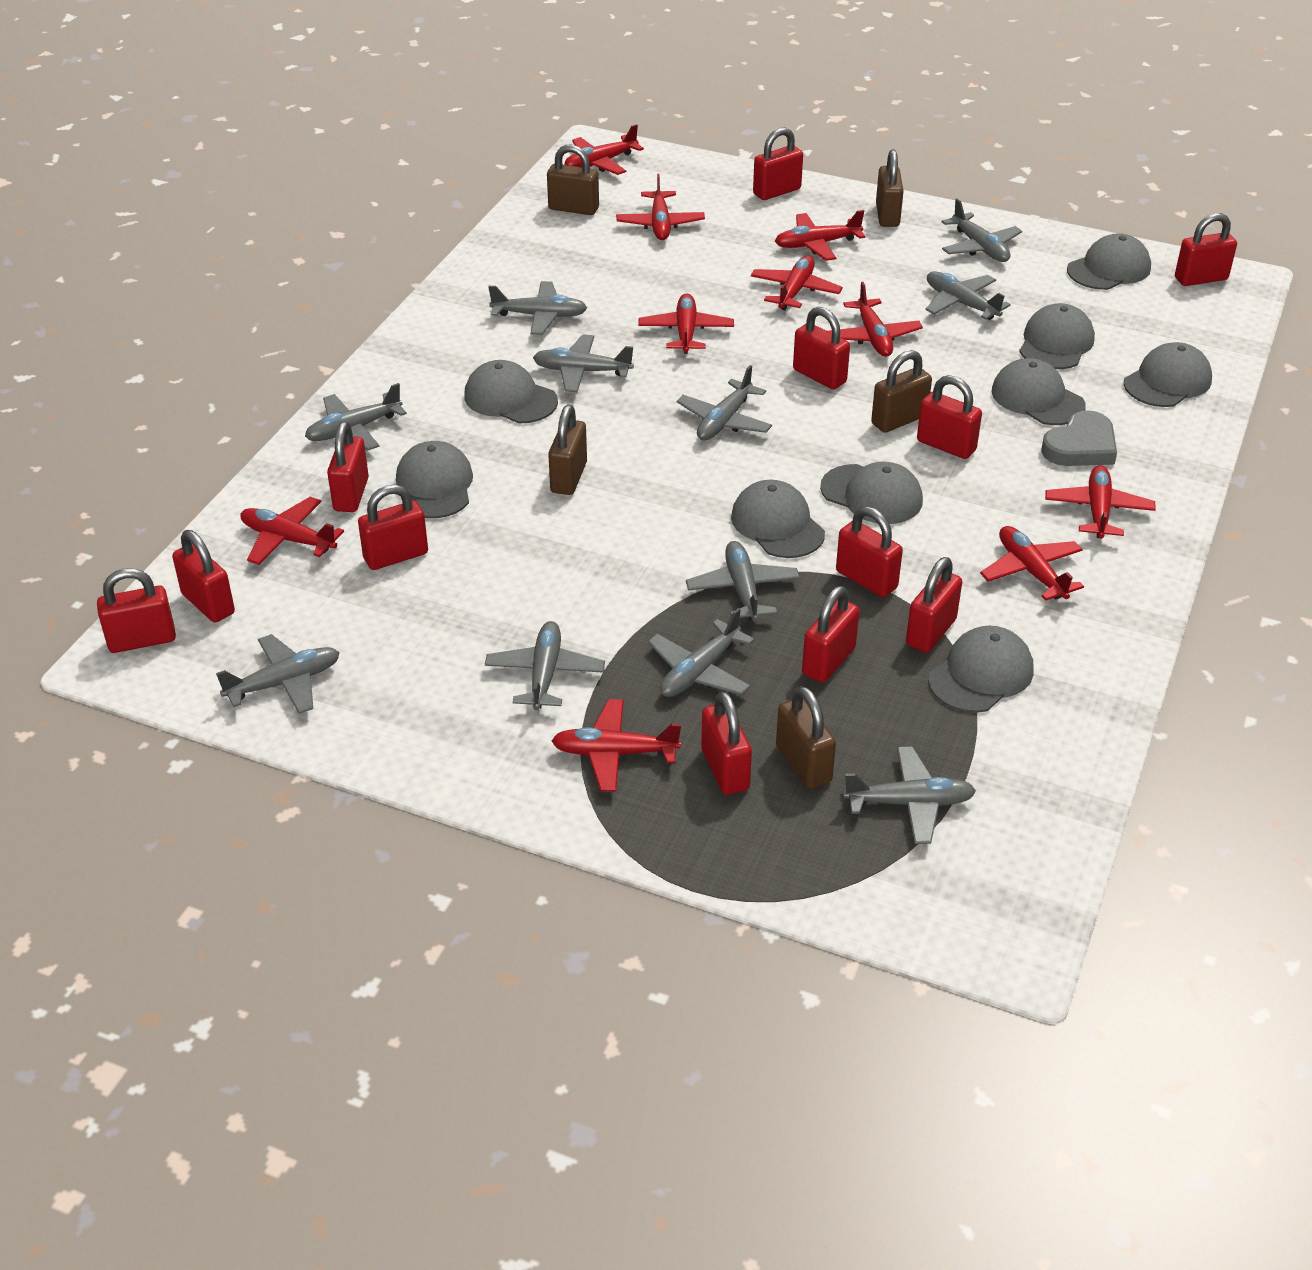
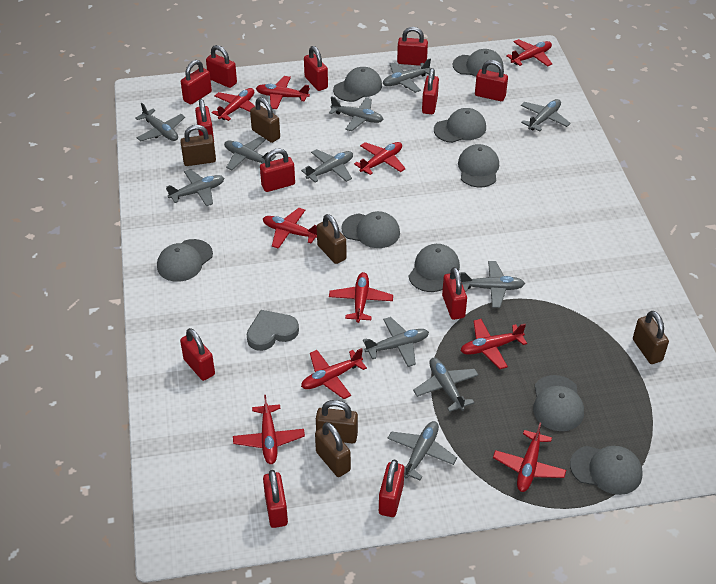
brown padlock: [547,144,599,215] [548,405,587,495] [776,686,836,789] [871,350,932,433] [876,149,904,227] = 5 -> [180,125,216,166] [250,97,280,143] [315,422,351,477] [316,400,358,444] [317,214,346,264] [633,311,669,364] = 6

